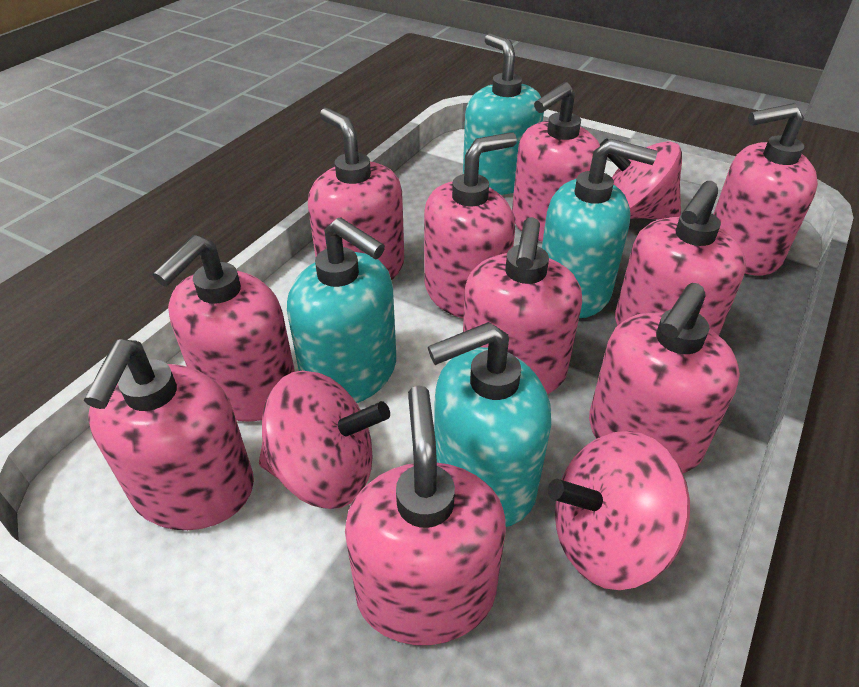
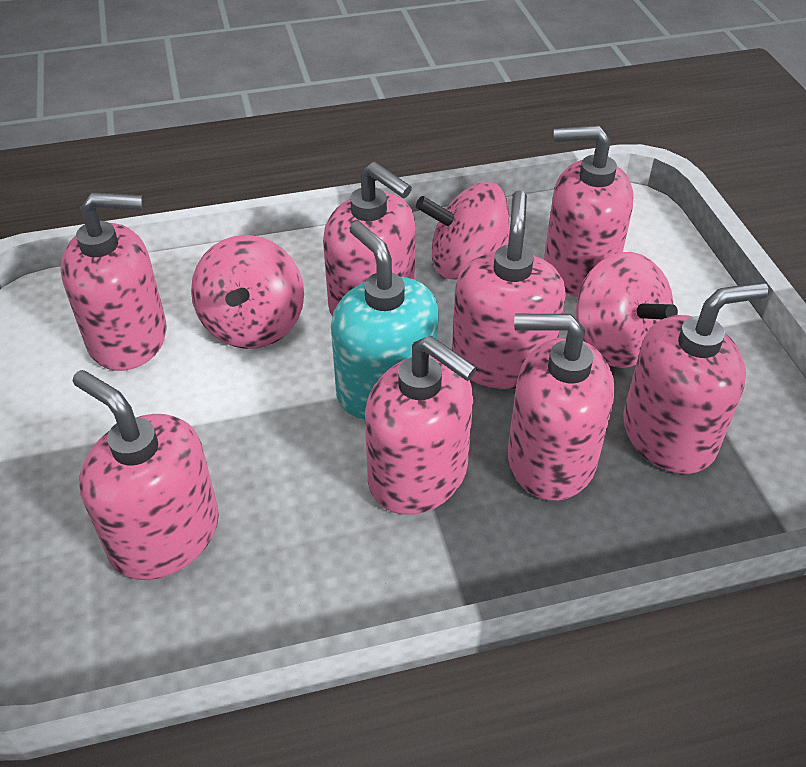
pink soap dispenser: [84,339,254,530] [153,235,295,422] [308,108,404,280] [345,385,506,645] [424,132,517,318] [463,217,582,394] [512,82,600,242] [589,283,740,473] [615,181,746,335] [714,103,818,276] = 10 -> [61,192,167,371] [73,370,219,580] [323,162,415,317] [365,336,477,515] [452,190,566,389] [508,314,614,501] [544,125,634,297] [623,282,769,474] = 8
turquoise soap dispenser: [287,217,396,403] [428,322,551,527] [463,33,544,195] [542,139,658,318] = 4 -> [331,221,439,420] = 1

